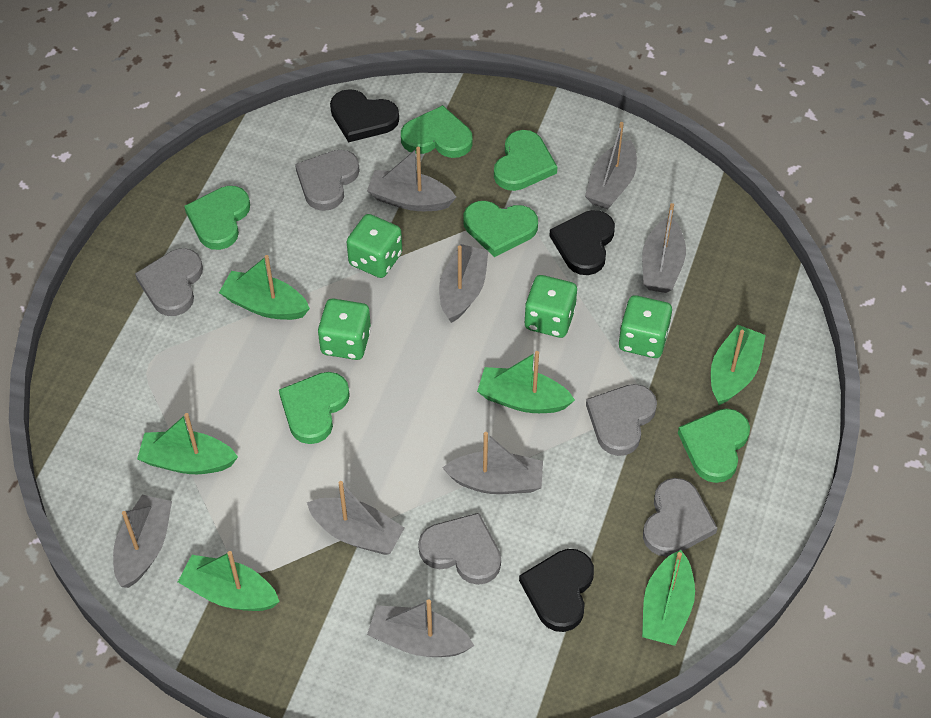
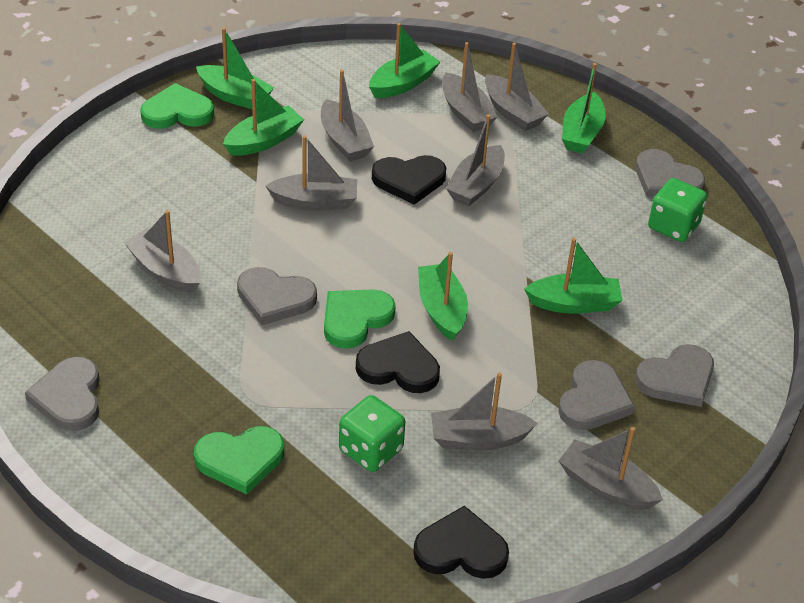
green dice: [318,299,371,360] [347,214,402,278] [524,275,577,338] [619,295,672,358] = 4 -> [339,395,405,472] [648,178,707,242] = 2
green heart: [184,186,250,250] [279,372,350,444] [401,105,473,158] [463,201,538,257] [494,130,557,191] [678,409,750,483] = 6 -> [140,83,214,129] [194,426,284,495] [324,289,396,349] = 3

